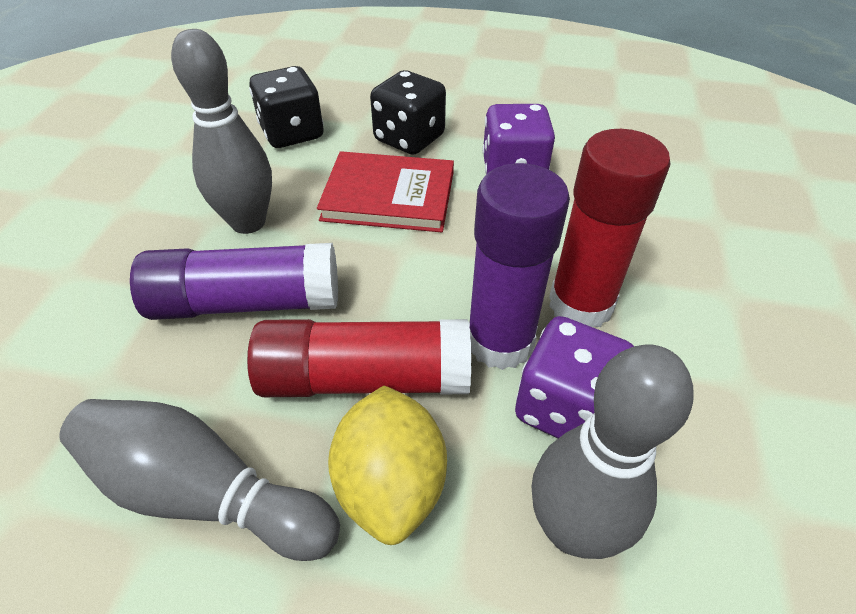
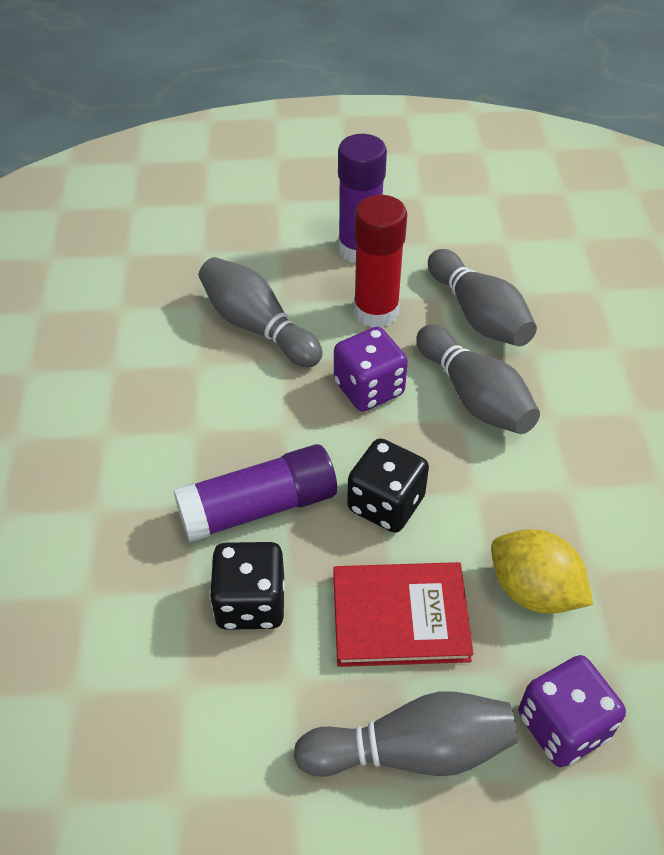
grey bowling pin: [59,399,340,561] [171,29,272,234] [531,344,694,559] = 3 -> [199,257,323,367] [294,691,518,777] [416,325,540,434] [428,249,537,346] = 4
red glue stick: [247,319,471,397] [549,129,671,327] = 2 -> [354,195,407,328] = 1

